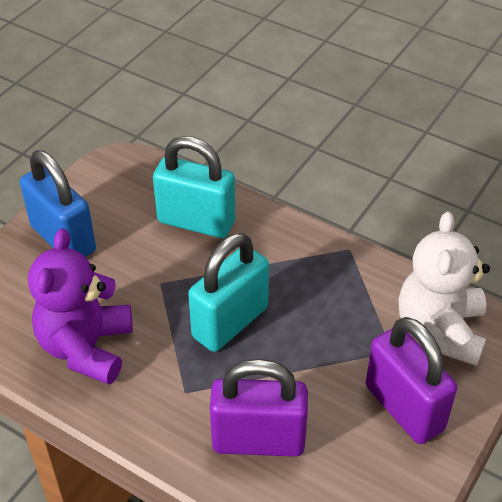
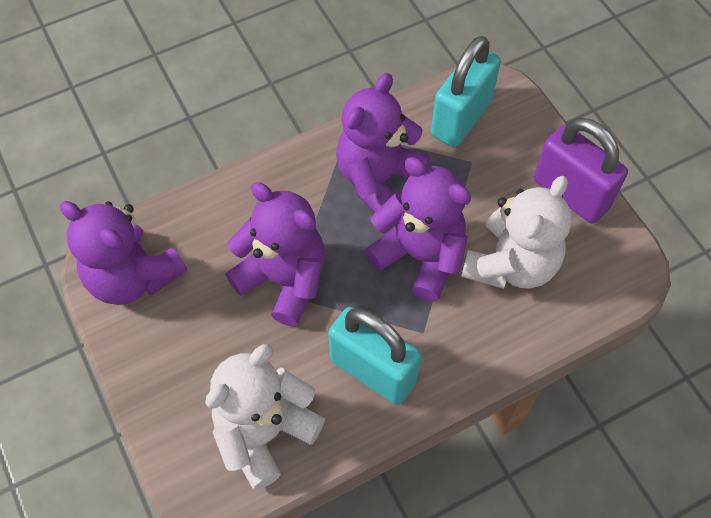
blue padlock: [20,150,96,257] = 1 -> none = 0
purple padlock: [210,359,308,457] [366,317,457,444] = 2 -> [534,118,628,224] = 1
purple teddy bear: [28,228,133,385] = 1 -> [60,201,187,305] [225,182,325,327] [336,73,430,212] [364,157,471,302] = 4
white teddy bear: [399,211,490,366] = 1 -> [205,344,325,490] [461,176,572,289] = 2

